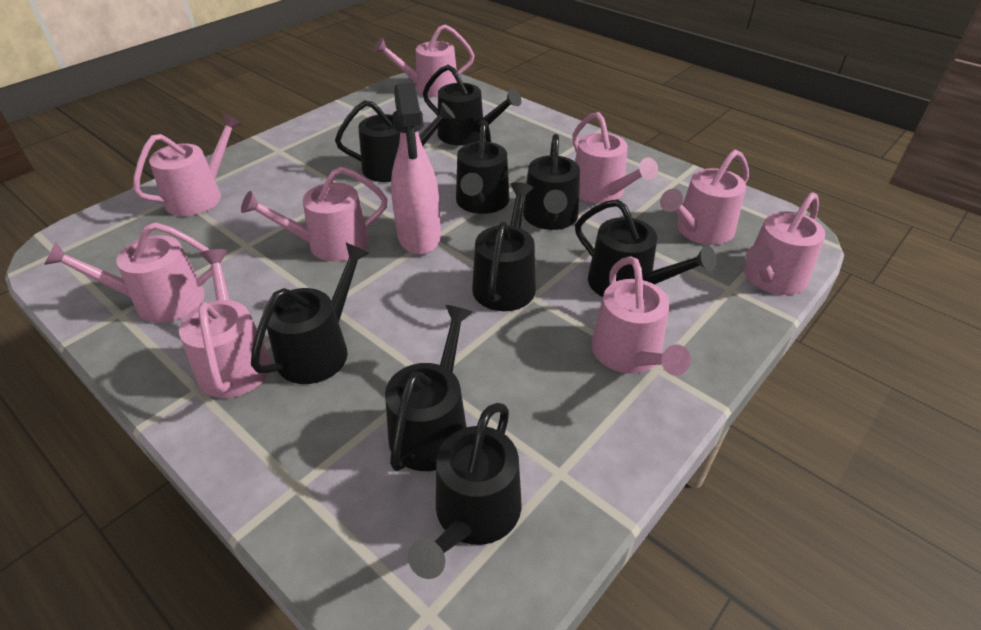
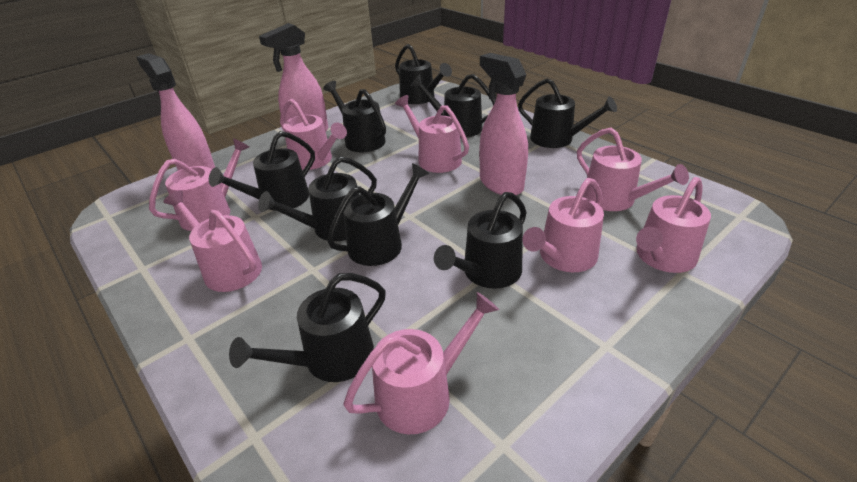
pink spray bottle: [391,82,441,255] = 1 -> [136,53,215,171] [259,23,328,132] [480,53,528,195] = 3
pink watering can: [44,222,213,323] [133,113,242,216] [179,249,271,398] [241,167,388,261] [374,25,475,97] [573,112,658,203] [591,256,691,375] [660,150,749,245] [744,192,825,295] = 9 -> [149,138,249,231] [163,190,262,292] [280,99,347,170] [343,292,499,434] [395,95,469,173] [522,178,604,272] [577,128,689,211] [636,177,711,273] = 8

